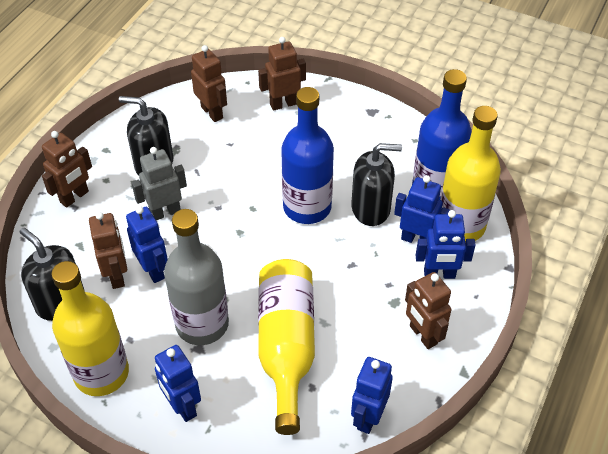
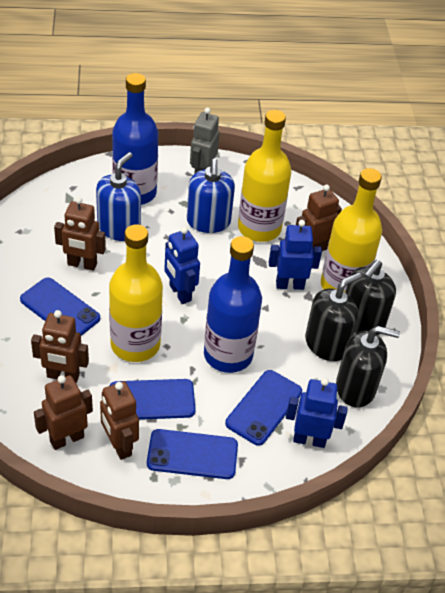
blue phone: none = 0 -> [20,278,100,336] [109,379,196,420] [147,429,238,479] [225,370,302,446] = 4
blue robot: [126,206,168,283] [155,345,201,422] [351,357,393,434] [394,175,450,243] [416,210,475,279] = 5 -> [164,227,200,304] [269,220,322,290] [286,378,348,448] = 3
blue soap dispenser: none = 0 -> [96,152,141,241] [187,159,235,233] = 2
grey bottle: [164,209,229,345] = 1 -> none = 0

